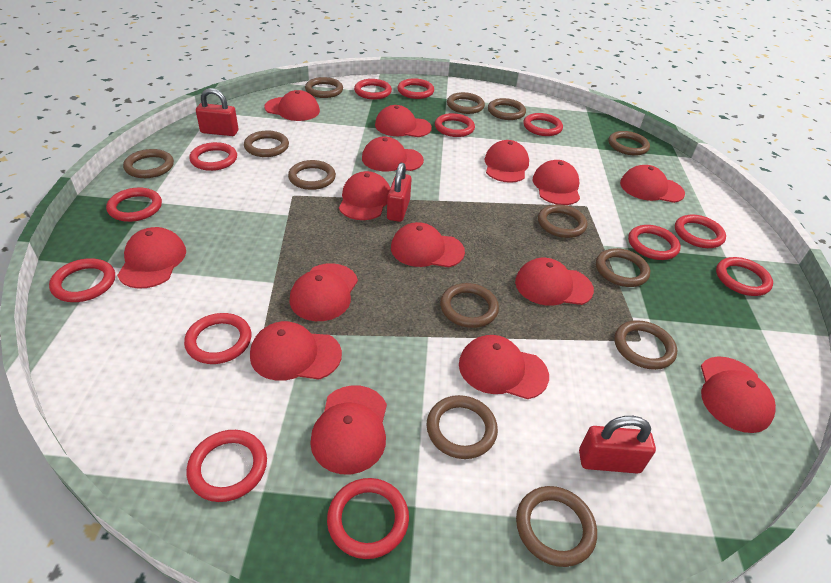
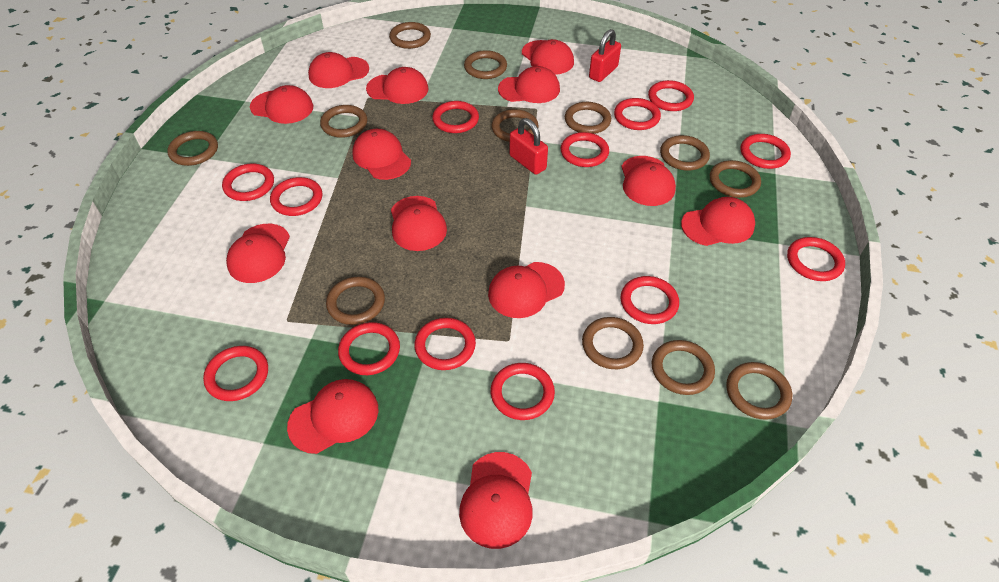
brown ring: [123,149,174,178] [244,131,289,157] [288,160,336,190] [305,77,343,98] [426,395,498,459] [440,283,499,328] [447,92,485,114] [488,98,526,120] [516,486,597,567] [538,204,587,238] [596,248,650,287] [608,131,650,156] [614,320,677,370] = 13 -> [167,131,218,166] [320,105,367,138] [326,277,385,325] [389,22,431,49] [464,50,507,79] [491,109,539,142] [565,102,611,134] [582,317,644,369] [652,340,715,395] [660,135,710,171] [710,160,761,198] [726,362,792,420] = 12
red cap: [117,227,186,289] [250,321,342,381] [264,90,320,121] [289,263,358,321] [310,385,387,474] [339,171,390,220] [362,136,424,171] [375,105,432,137] [391,222,465,267] [459,335,549,399] [485,140,529,183] [515,258,594,306] [533,160,580,205] [620,165,685,203] [701,356,776,433] = 15 -> [226,224,290,283] [250,85,313,124] [287,379,379,454] [308,52,369,88] [352,129,411,180] [366,67,428,104] [391,196,447,251] [459,452,533,549] [488,262,565,318] [498,66,560,103] [522,39,574,75] [621,156,676,206] [681,197,755,246] = 13
red padlock: [196,88,238,136] [387,163,412,222] [579,416,656,474] = 3 -> [509,118,548,175] [589,29,621,82] = 2

